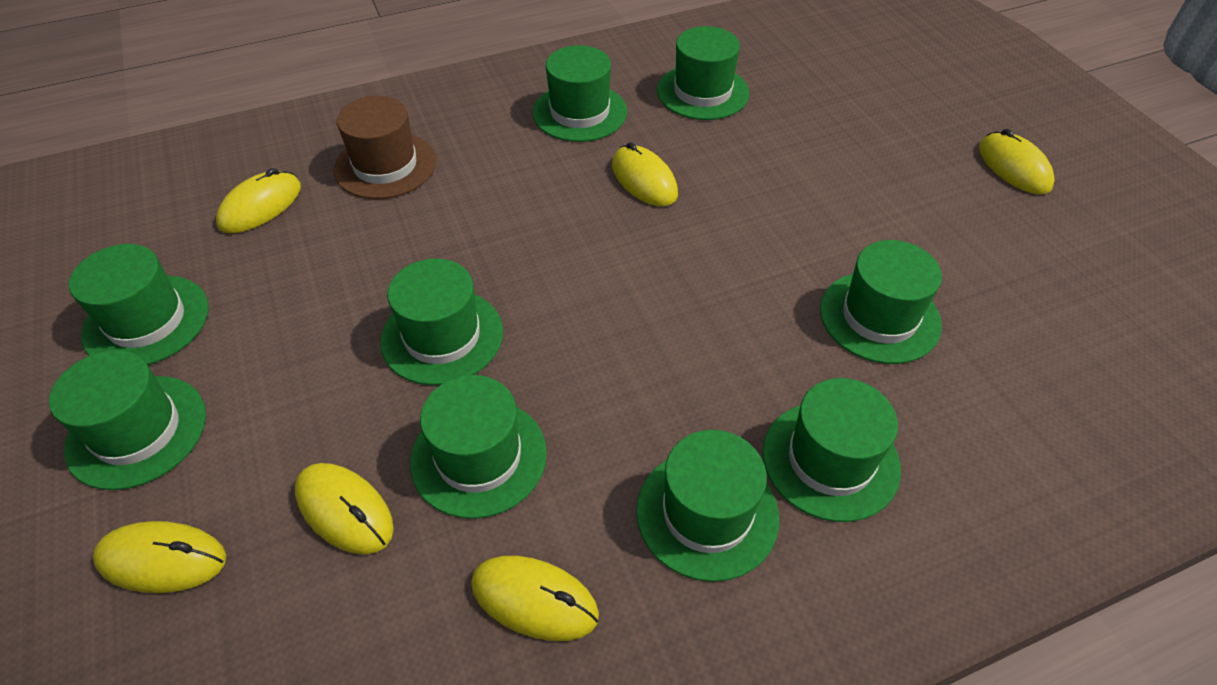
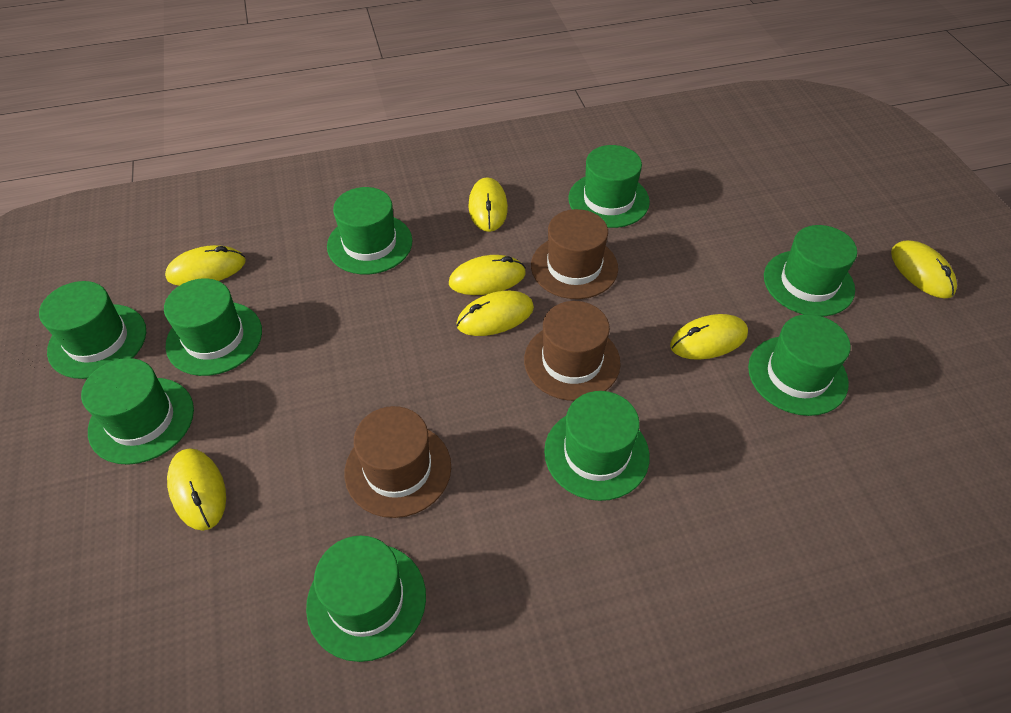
brown hat: [334,96,436,199] = 1 -> [344,406,451,518] [524,301,621,401] [531,209,618,299] = 3
yellow mouse: [93,521,226,593] [216,168,301,233] [295,463,394,554] [471,556,599,641] [612,142,678,206] [979,129,1055,195] = 6 -> [165,245,246,286] [167,448,226,531] [449,255,526,295] [456,291,534,336] [469,177,508,232] [670,314,748,360] [891,240,957,298] = 7

